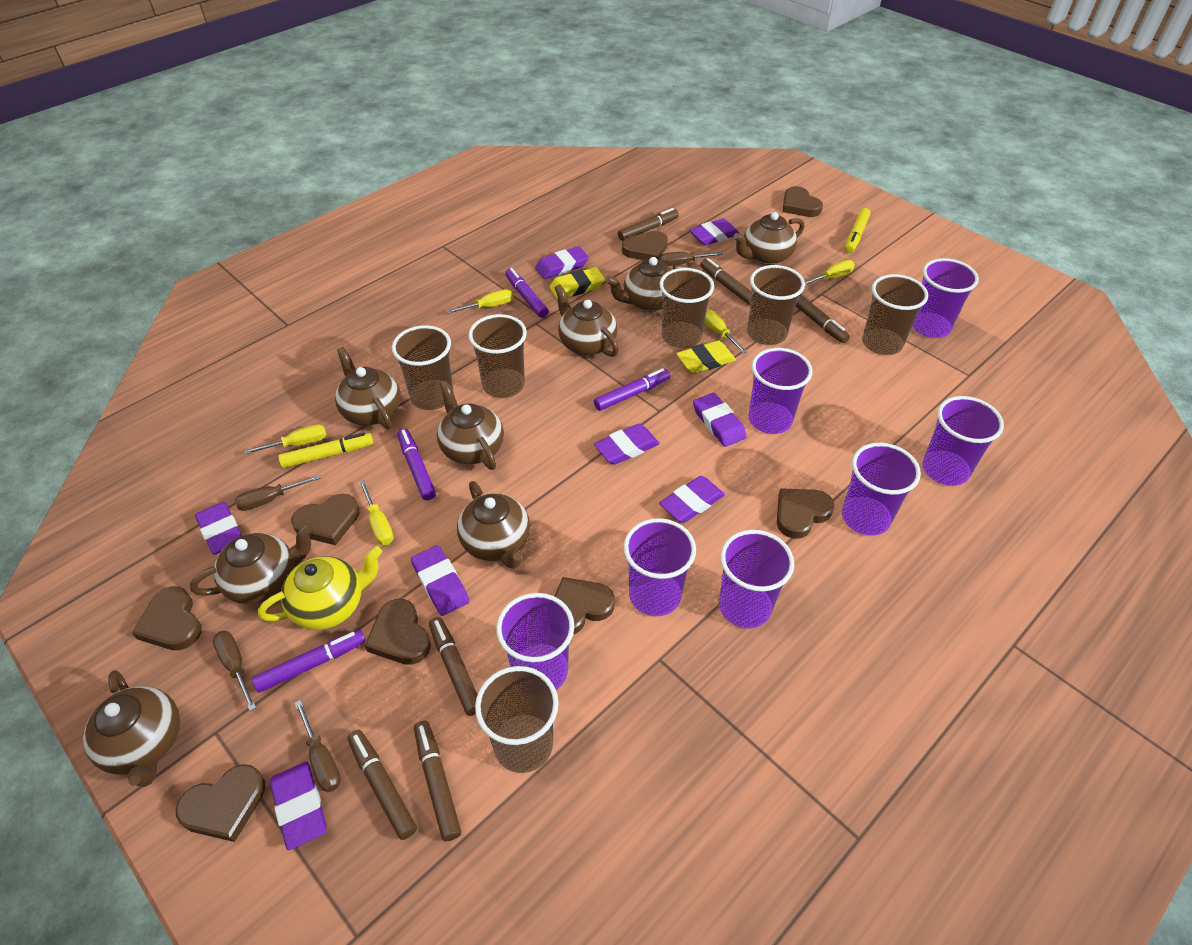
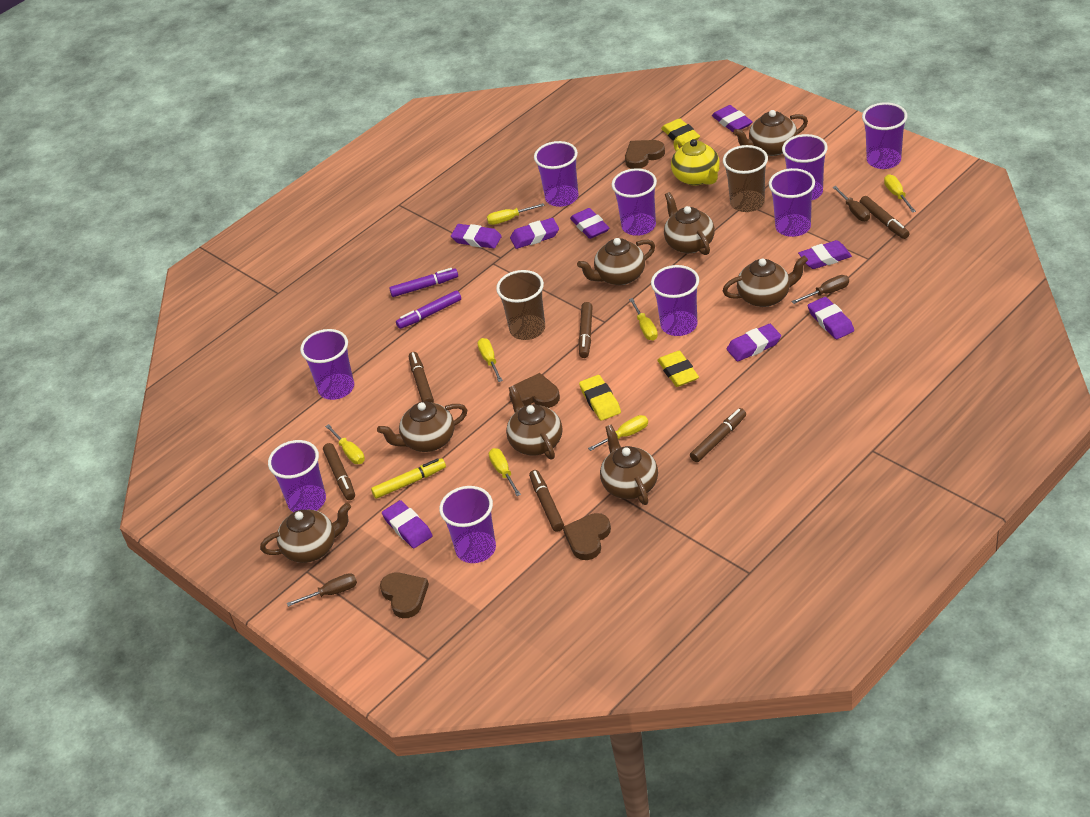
brown cup: [392,325,454,410] [469,314,527,398] [475,666,559,773] [659,268,714,348] [747,265,805,345] [862,274,928,355] = 6 -> [496,270,545,340] [723,145,768,212] = 2
brown heart: [132,586,202,650] [176,764,265,842] [291,494,359,545] [365,599,431,665] [554,577,615,635] [622,231,668,260] [777,488,835,539] [783,186,823,217] = 8 -> [380,573,429,618] [509,373,560,408] [563,513,611,560] [625,140,665,169] = 4
brown screwdriver: [213,631,256,711] [235,474,321,511] [295,700,341,792] [660,252,723,266] = 4 -> [287,573,357,607] [791,275,849,304] [832,186,870,221] = 3
purple cup: [496,593,574,690] [624,518,696,616] [719,530,794,628] [748,348,813,434] [842,443,921,536] [912,258,979,338] [922,396,1004,486] = 7 -> [268,440,326,512] [300,329,354,400] [439,486,496,563] [534,141,578,207] [612,168,657,236] [651,265,699,336] [769,168,815,237] [782,134,828,200] [862,102,907,169] = 9
purple marker: [252,630,365,693] [397,429,436,500] [505,268,549,318] [594,368,670,411] = 4 -> [389,268,458,297] [396,291,461,329] = 2
yellow eraser: [549,267,605,299] [676,341,736,373] = 2 -> [579,375,621,421] [657,351,699,387] [661,118,700,147] = 3
yellow marker: [278,432,373,468] [845,208,871,253] = 2 -> [371,458,446,499] = 1
yellow screwdriver: [244,424,326,455] [359,480,394,545] [447,289,513,314] [704,309,747,354] [805,260,855,285] = 5 -> [325,424,365,464] [477,338,503,382] [487,203,544,225] [489,448,521,496] [588,415,648,451] [629,298,658,340] [884,175,916,213] = 7

